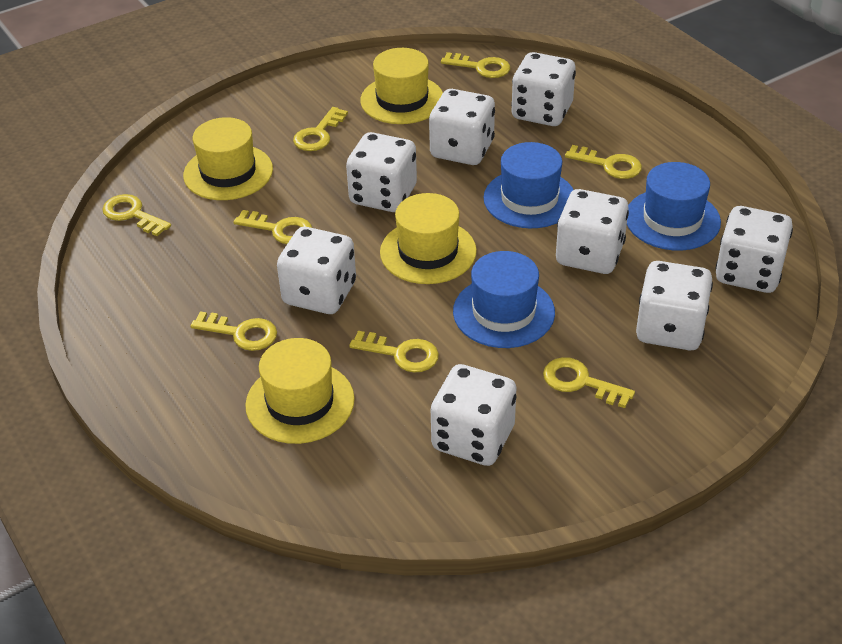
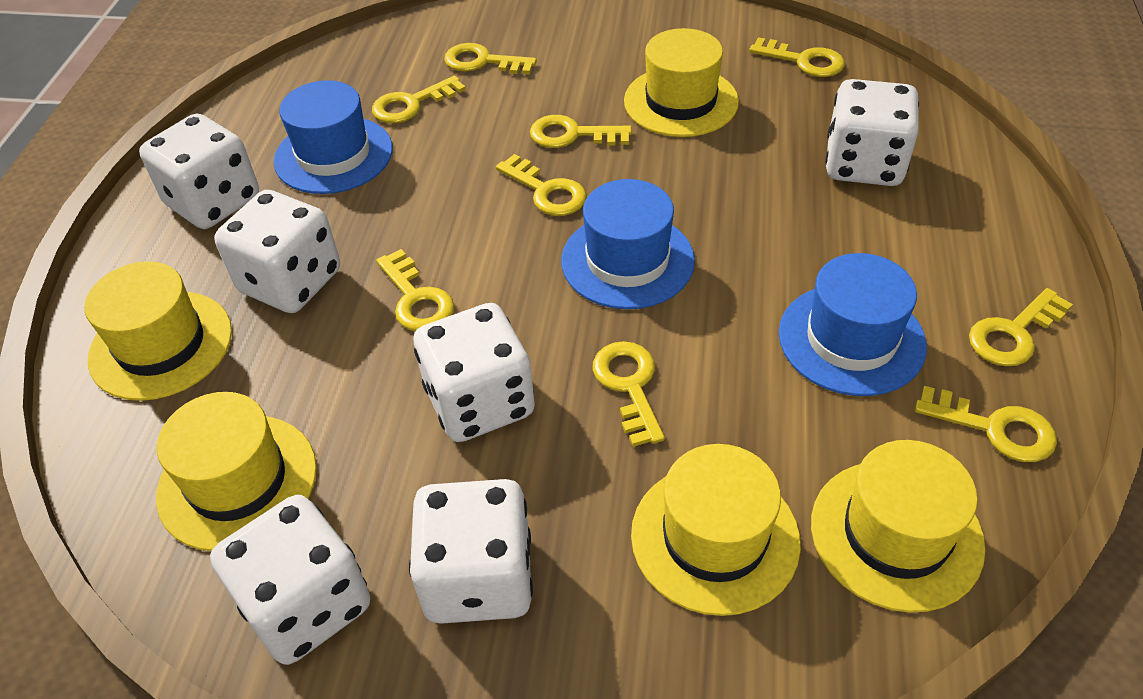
white dice: [277,227,356,314] [346,132,417,212] [429,89,495,165] [431,364,517,466] [511,52,576,126] [556,189,629,274] [636,261,713,350] [715,206,793,293] = 8 -> [139,113,259,229] [210,495,370,665] [214,190,340,313] [409,479,533,624] [413,303,535,442] [825,79,919,186] = 6
yellow hat: [183,117,273,200] [245,338,355,444] [360,48,443,124] [380,193,477,284] = 4 -> [85,261,232,401] [156,392,317,551] [624,28,739,137] [631,444,801,616] [811,440,985,613] = 5
yellow key: [102,194,171,236] [191,311,277,351] [234,210,312,244] [293,107,348,151] [349,331,439,373] [441,52,510,78] [543,357,635,408] [565,145,642,179] = 8 -> [372,75,466,123] [376,249,454,331] [444,43,537,74] [496,154,587,216] [530,115,632,148] [593,341,665,447] [749,37,845,77] [915,386,1057,462] [969,288,1073,366] = 9

